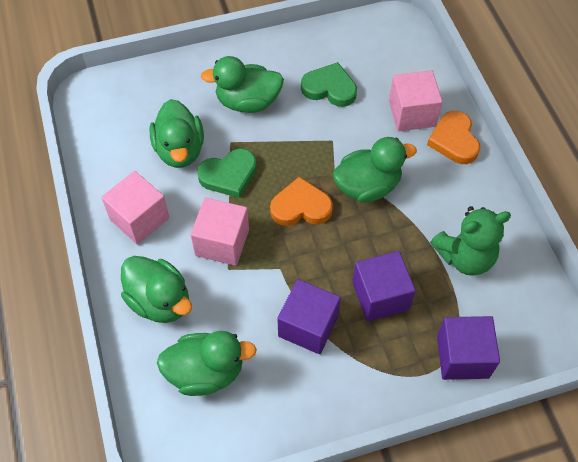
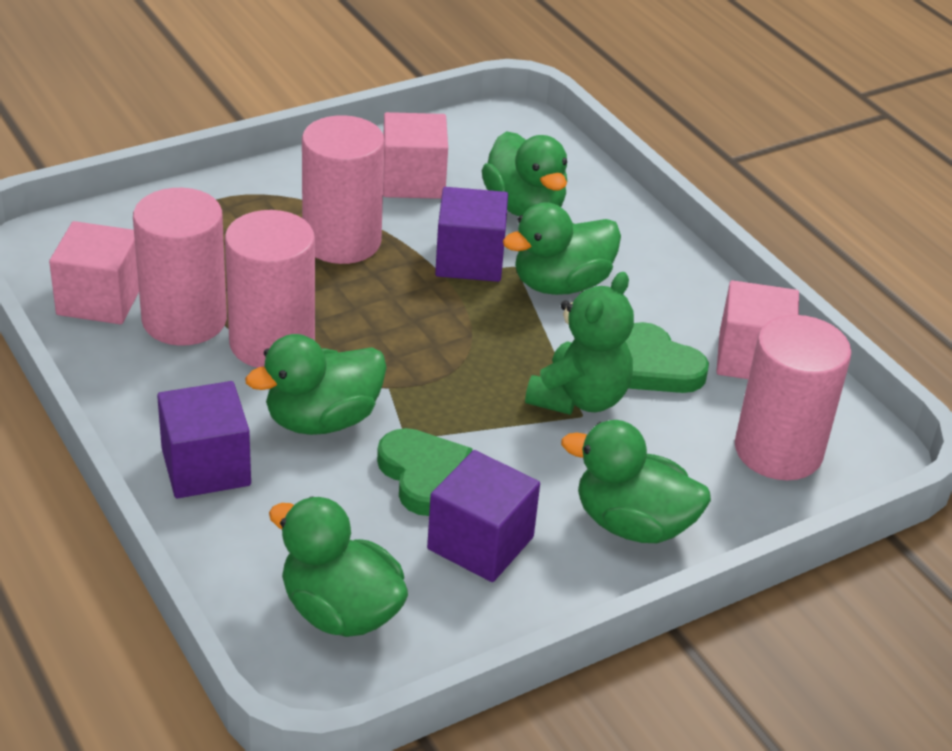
orange heart: [270,177,333,226] [427,111,480,164] = 2 -> none = 0
pink cylinder: none = 0 -> [133,188,227,346] [225,210,315,368] [302,115,385,264] [735,315,851,480] = 4

